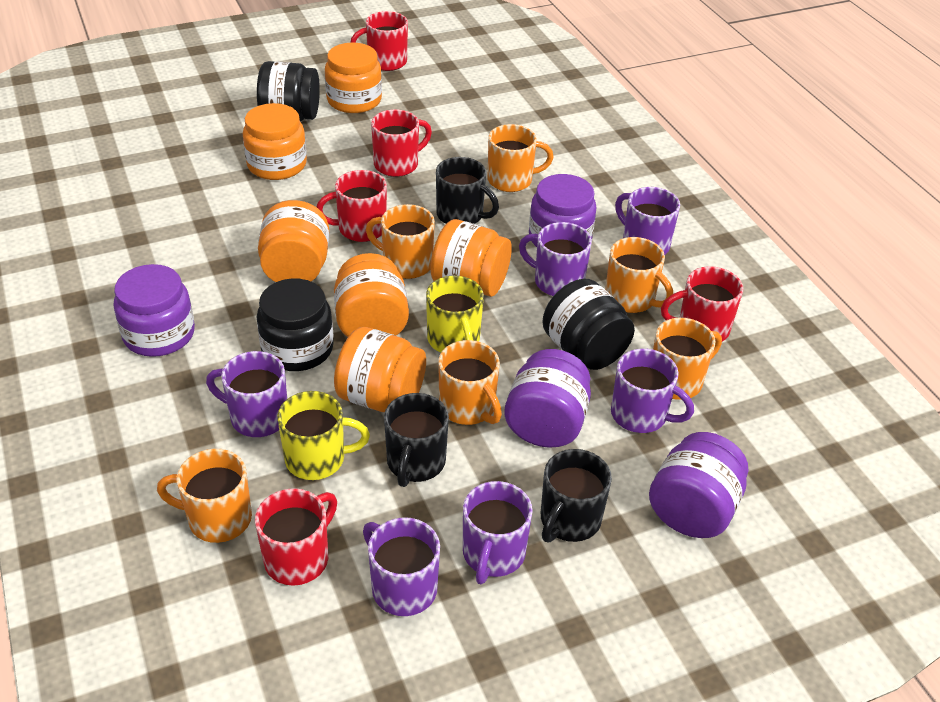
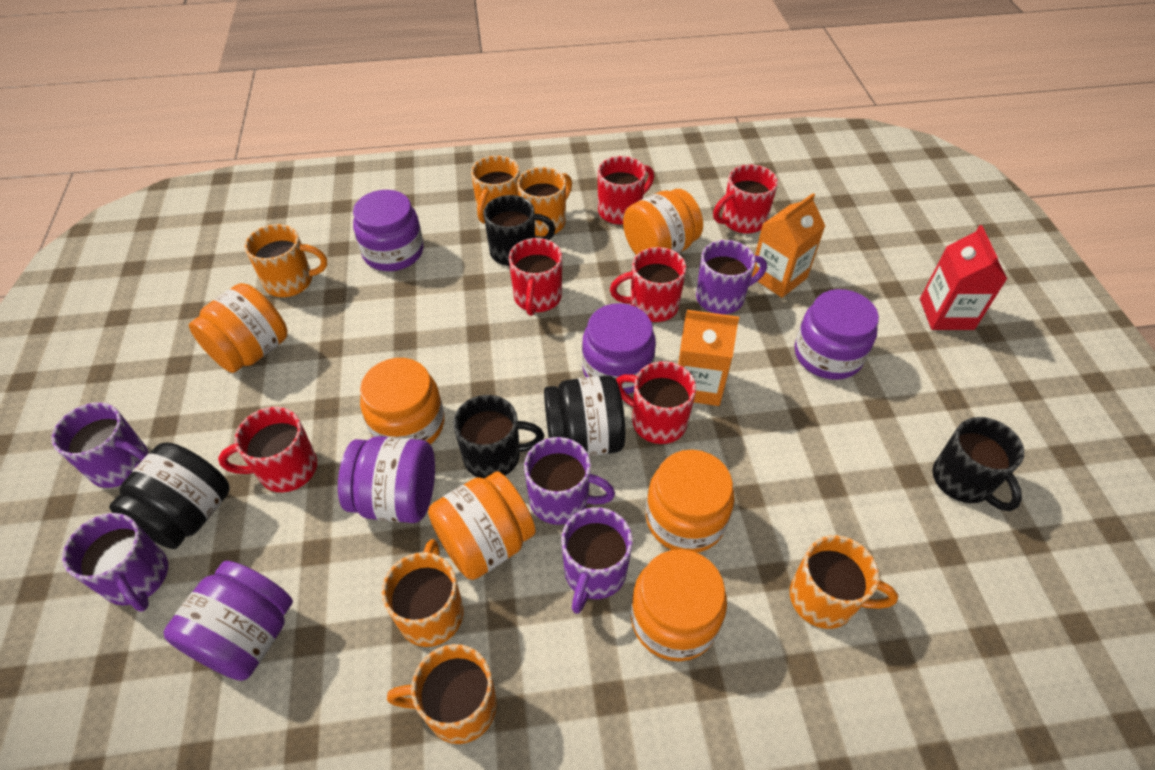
black jar: [257,61,320,122] [257,279,334,371] [542,279,635,370] = 3 -> [109,442,230,549] [544,375,625,456] = 2
orange carton: none = 0 -> [677,310,739,406] [752,193,825,298] = 2
purple jar: [113,264,195,357] [504,349,591,448] [529,174,597,247] [649,432,748,538] = 4 -> [164,561,293,681] [338,436,435,523] [353,190,423,271] [582,303,656,394] [795,289,879,380] = 5
purple mug: [206,351,287,437] [363,517,440,616] [463,481,533,584] [519,222,592,296] [611,349,694,433] [615,187,680,255] = 6 -> [51,402,148,488] [62,513,168,611] [524,437,615,525] [561,507,633,614] [696,240,767,314] = 5
red carton: none = 0 -> [920,225,1007,330] = 1
red mug: [255,488,337,586] [317,170,387,242] [350,11,408,71] [371,110,432,177] [661,266,743,341] = 5 -> [218,407,317,492] [509,238,562,316] [598,156,654,225] [610,247,686,322] [616,361,696,444] [713,164,778,234] = 6
yellow mug: [277,391,370,480] [426,276,484,352] = 2 -> none = 0

